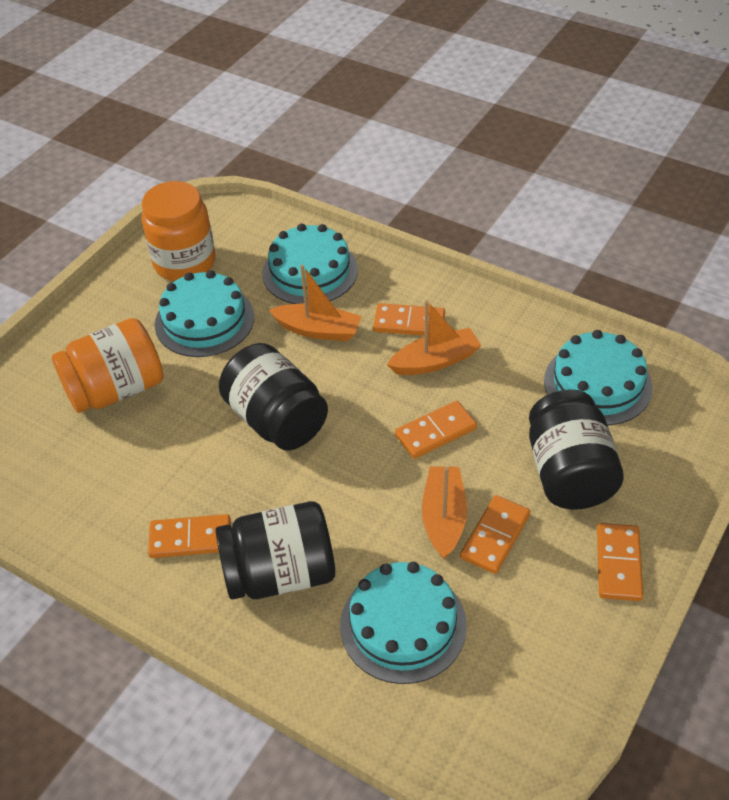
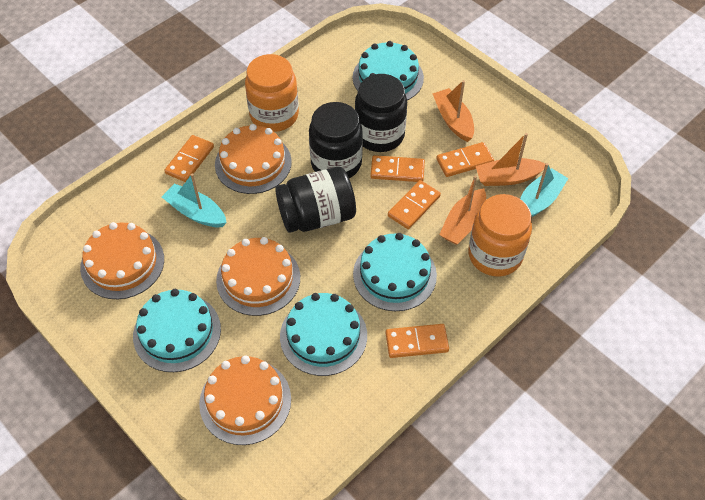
orange cake: none = 0 -> [80,222,164,299] [199,356,291,445] [215,124,292,194] [216,237,300,316] = 4
turquoise boat: none = 0 -> [162,173,227,227] [520,163,568,217] = 2

